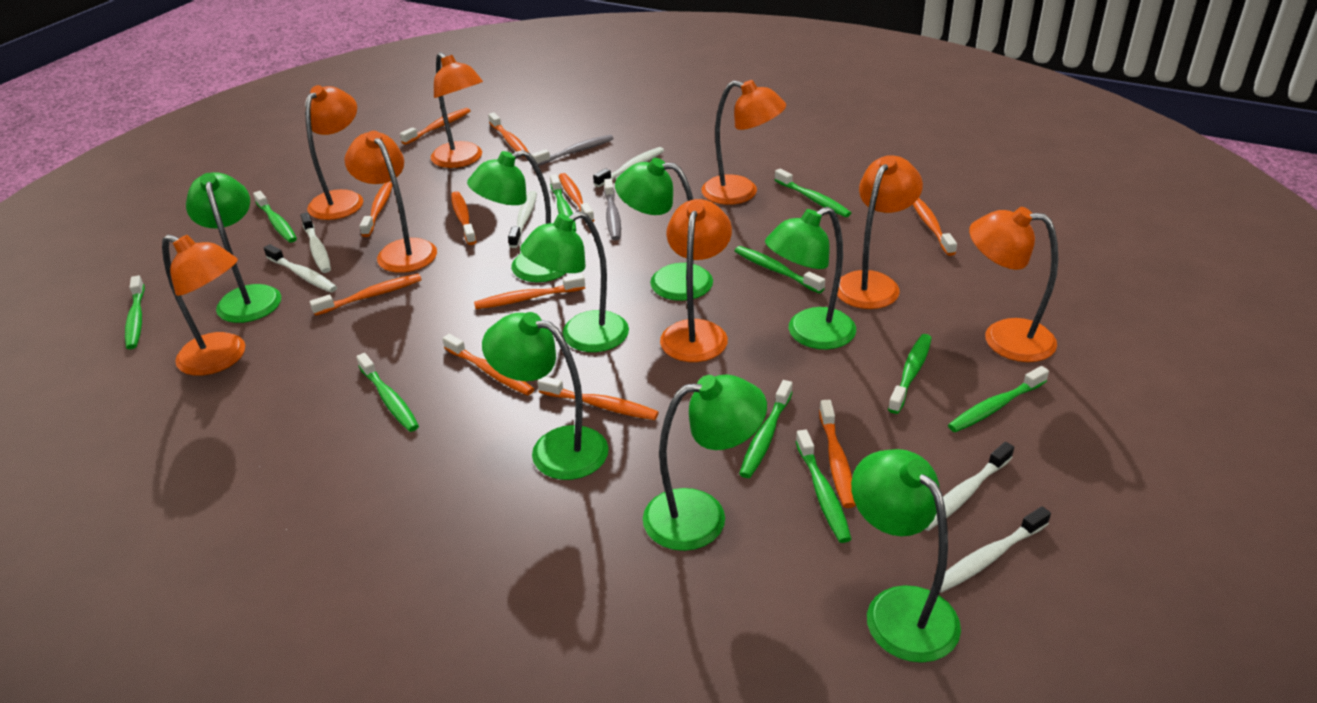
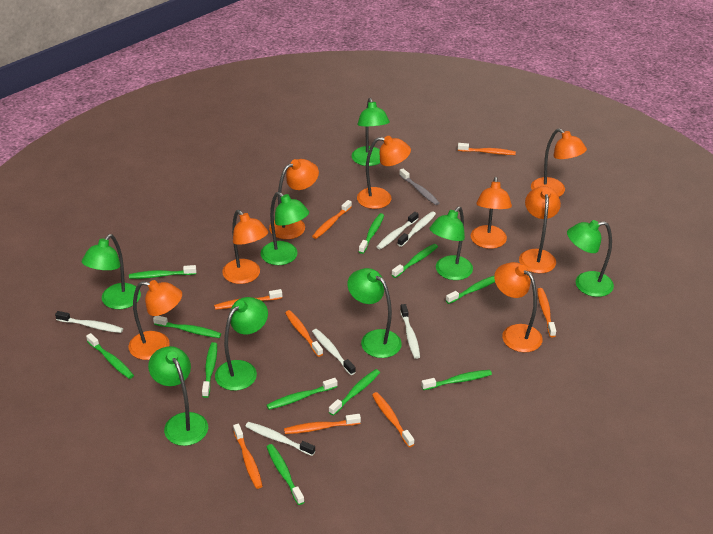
green toothbrush: [125,275,145,349] [253,191,297,243] [356,353,419,432] [550,174,576,232] [735,246,825,293] [739,380,793,478] [774,168,851,217] [795,429,851,543] [888,334,932,414] [948,366,1049,432] = 10 -> [86,333,134,379] [129,265,196,279] [153,316,221,338] [202,342,217,398] [267,378,338,410] [267,444,304,505] [329,369,380,416] [359,213,384,254] [392,244,438,278] [421,370,492,390] [446,276,495,304] = 11
grey toothbrush: [531,135,614,166] [604,179,621,240] = 2 -> [399,168,439,205] = 1
orange toothbrush: [310,274,422,316] [360,182,392,237] [400,108,471,145] [442,334,534,395] [451,191,477,245] [474,274,585,309] [488,112,529,157] [537,376,659,420] [559,173,594,222] [819,400,856,508] [913,198,957,256] = 11 -> [214,289,282,310] [233,424,263,489] [284,414,361,434] [285,310,323,357] [312,200,352,239] [372,392,414,447] [458,143,516,155] [537,288,556,337] = 8

